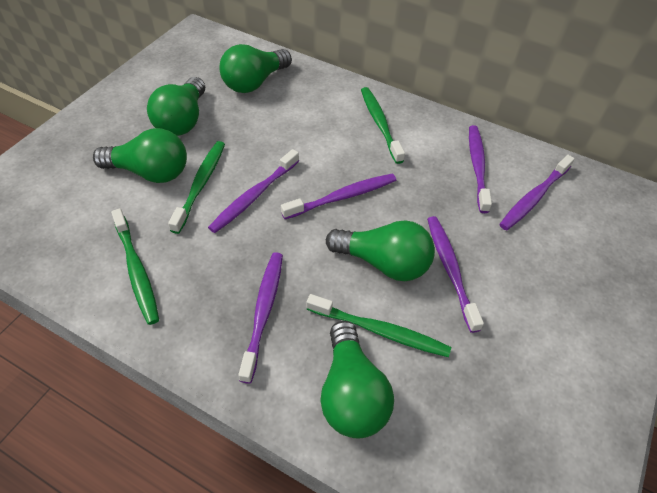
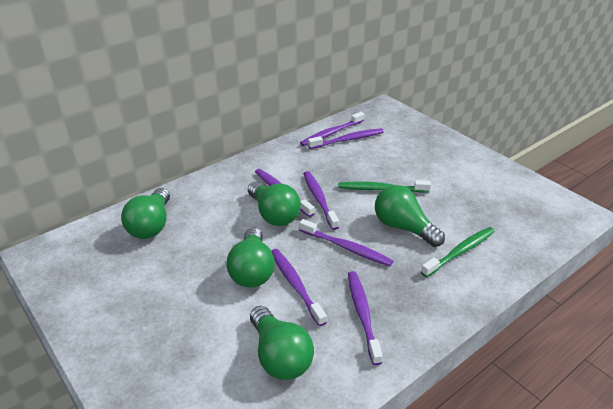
green toothbrush: [111,209,159,325] [168,141,225,234] [306,294,451,357] [361,87,405,164] = 4 -> [338,180,431,193] [421,227,495,277] = 2
purple toothbrush: [208,149,299,233] [238,252,283,383] [281,174,396,219] [427,216,484,333] [469,125,492,213] [499,155,575,230] = 6 -> [255,169,315,217] [271,249,327,326] [299,219,393,266] [300,112,364,146] [303,171,339,230] [308,128,384,149] [348,271,383,365] = 7

